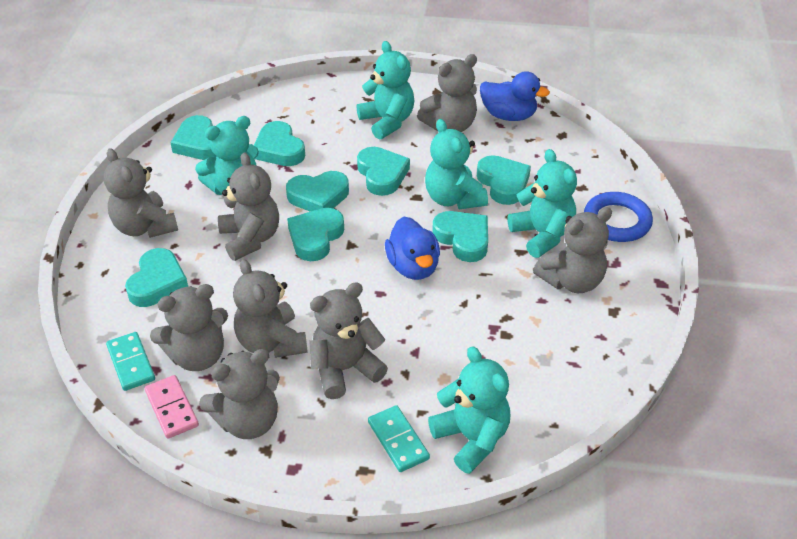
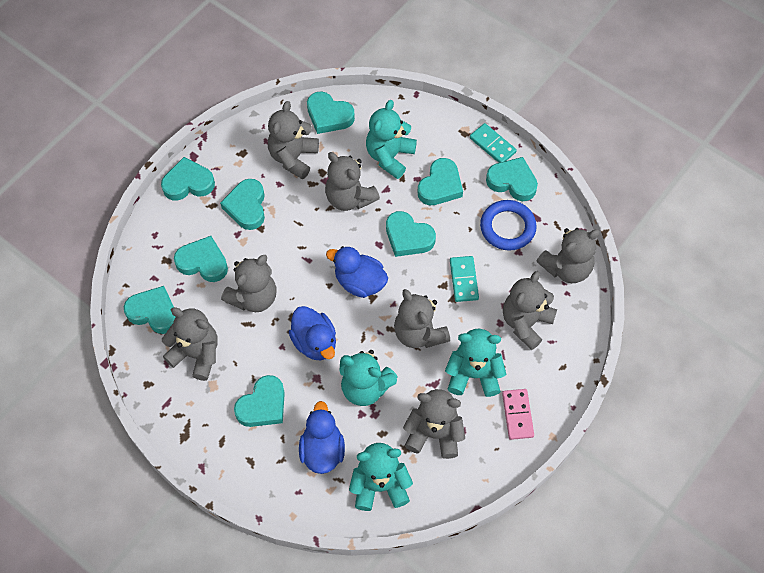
blue duck: [385,217,440,280] [480,71,550,121] = 2 -> [289,306,336,360] [299,401,345,474] [326,246,388,298] = 3
turquoise heart: [125,248,188,307] [170,115,217,160] [254,121,305,166] [286,171,349,212] [287,208,344,261] [357,147,410,196] [432,211,488,262] [477,155,531,205] = 8 -> [124,286,175,334] [161,157,215,201] [174,236,228,282] [220,179,265,230] [234,375,285,427] [307,91,355,134] [386,211,436,257] [418,158,463,205] [486,157,538,201] = 9
turquoise teddy bear: [195,116,259,195] [356,41,414,140] [425,119,488,209] [428,346,511,474] [508,149,577,258] = 5 -> [339,350,397,406] [349,443,413,511] [366,100,417,179] [445,329,506,397] = 4

